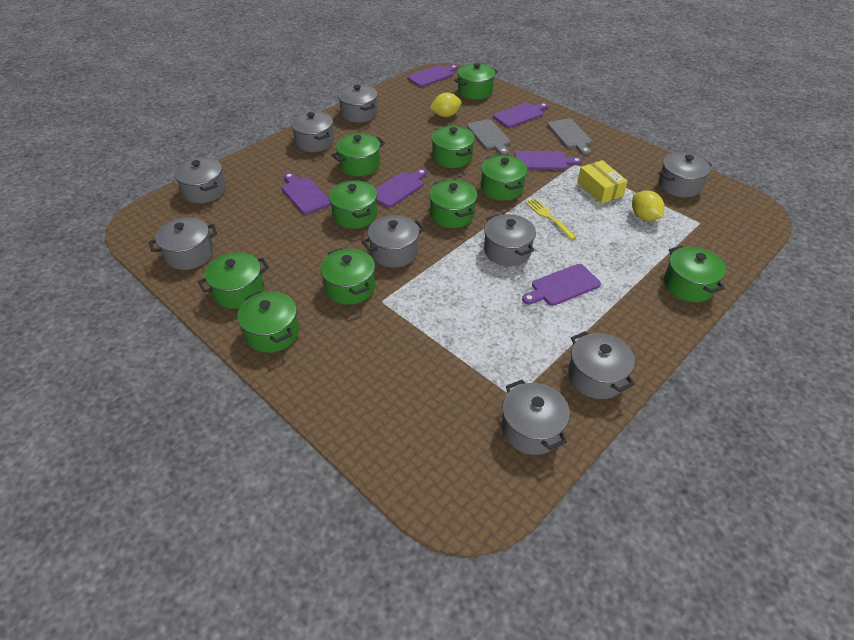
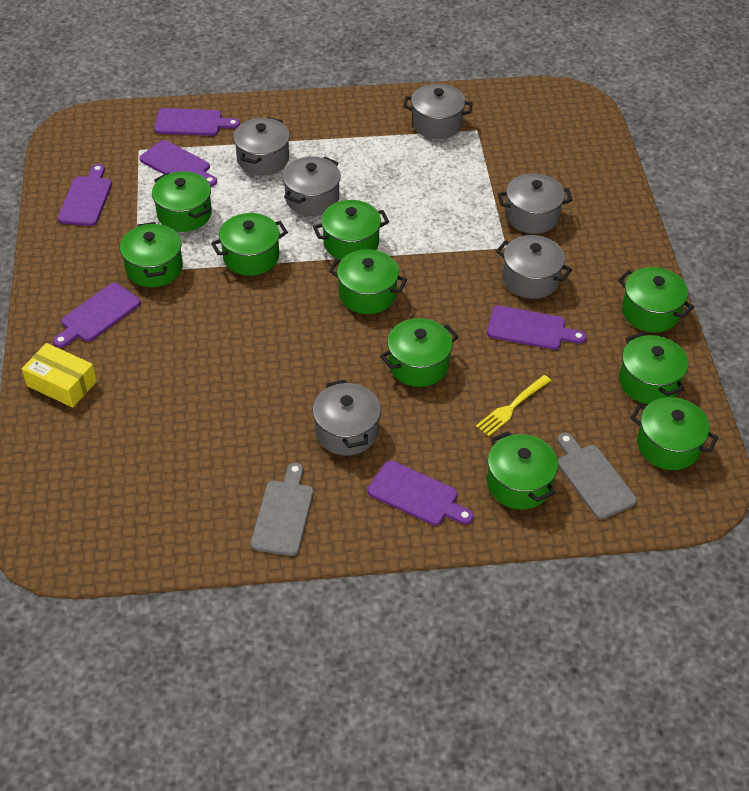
grey pot: [149,218,217,270] [174,158,226,203] [291,111,334,152] [338,85,378,123] [362,215,425,267] [484,214,536,266] [502,380,570,455] [568,331,635,399] [658,152,712,197] = 9 -> [233,117,290,175] [282,156,341,216] [312,380,381,455] [403,84,473,139] [496,235,572,299] [498,173,573,234] = 6
yellow lemon: [430,93,462,117] [632,190,665,221] = 2 -> none = 0

